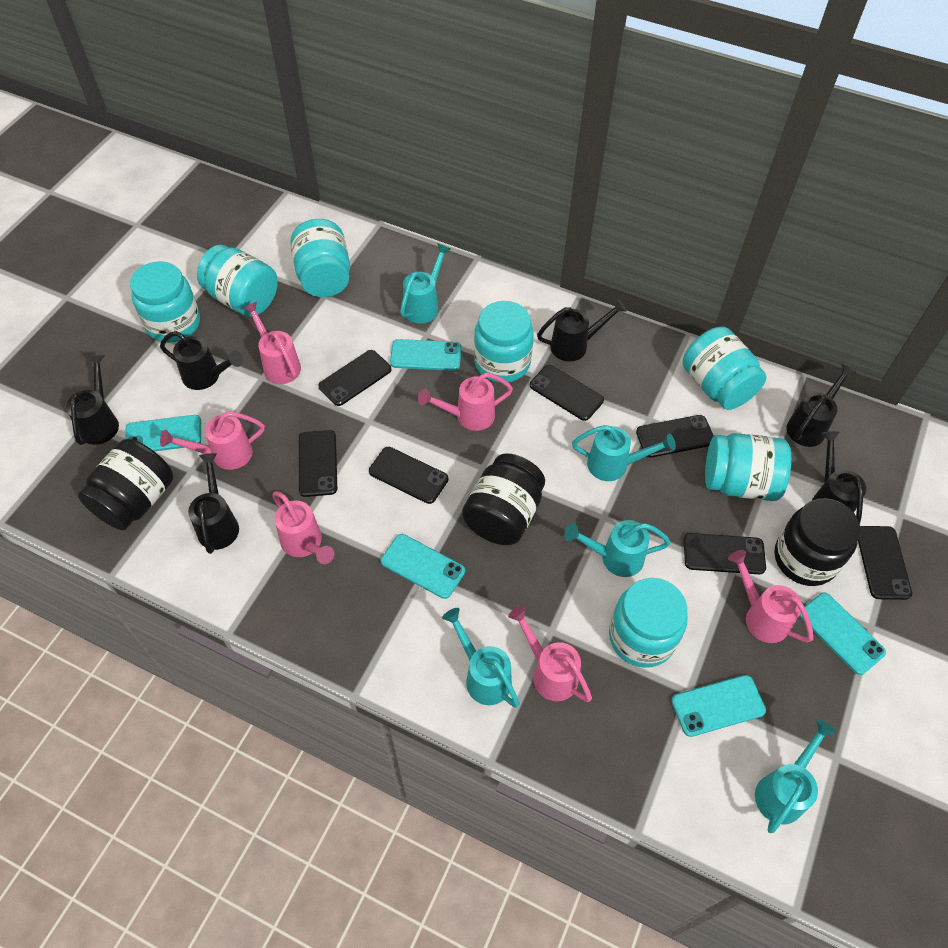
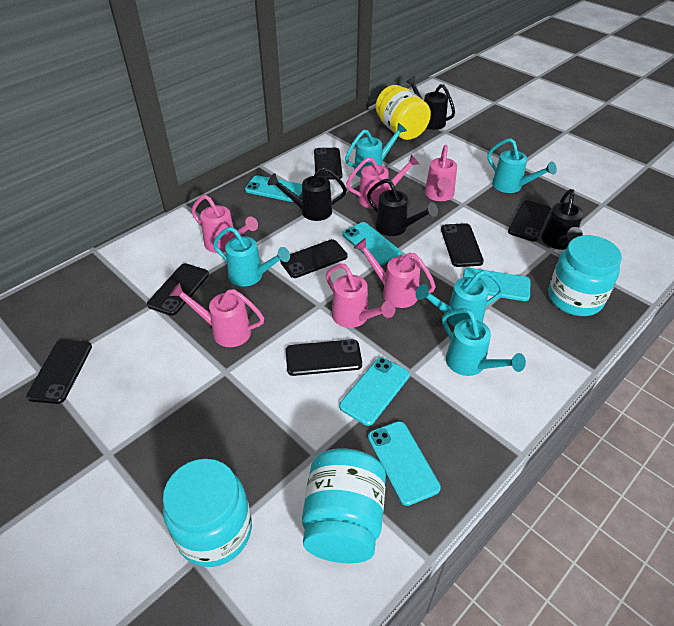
black jar: [78,439,173,530] [462,453,545,545] [775,498,860,586] = 3 -> none = 0
black watering can: [66,355,119,445] [160,331,243,390] [188,453,239,554] [537,298,627,361] [787,364,856,447] [812,431,866,524] = 6 -> [268,167,347,221] [367,179,438,236] [406,76,455,130] [541,189,583,250] = 4
turquoise jar: [130,261,200,343] [197,245,278,317] [290,219,350,297] [474,301,534,383] [609,578,687,668] [682,327,767,410] [705,433,791,501] = 7 -> [163,459,252,567] [302,448,386,563] [548,235,622,316] = 3
yellow jar: none = 0 -> [376,85,431,140] = 1

